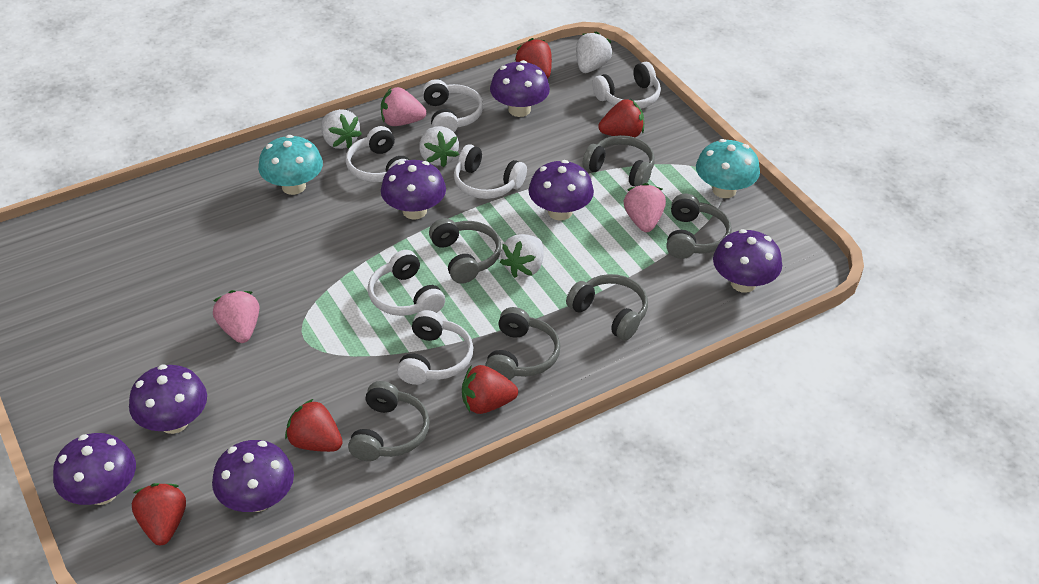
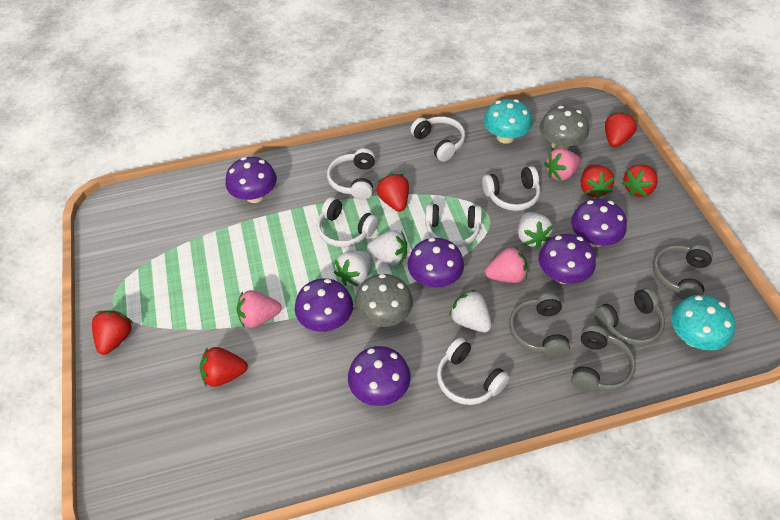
grey headphones: [348,381,430,461] [429,218,501,284] [485,307,560,380] [566,274,648,341] [582,135,655,187] [666,194,732,259] = 6 -> [509,293,570,358] [571,325,636,392] [594,288,665,346] [653,244,713,300] = 4
grey mushroom: none = 0 -> [354,274,413,327] [540,106,589,150] = 2
purple mushroom: [53,433,136,505] [129,364,207,434] [212,440,294,512] [381,160,446,219] [490,60,550,117] [529,160,594,221] [713,229,782,293] = 7 -> [226,157,277,203] [295,278,353,332] [348,346,411,406] [408,238,464,288] [539,234,596,284] [571,199,627,247] = 6
red strawberry: [132,483,186,545] [285,399,343,452] [462,365,518,414] [515,38,552,79] [598,99,644,137] = 5 -> [92,310,133,355] [200,347,248,387] [377,174,409,212] [581,165,615,199] [605,112,637,148] [622,164,657,197] = 6

